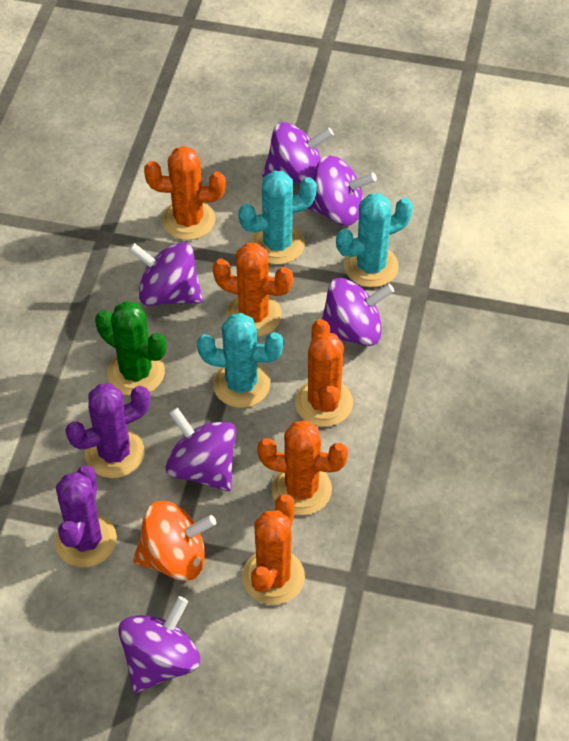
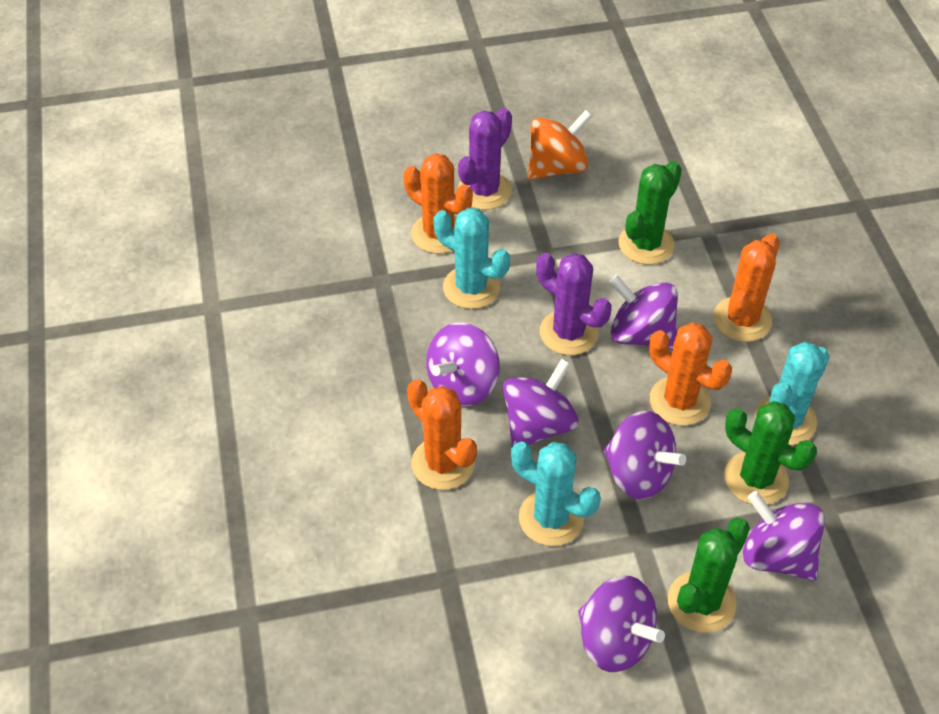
green cactus: [95,301,166,396] = 1 -> [618,161,682,265] [668,518,750,633] [724,401,817,505] = 3
orange cactus: [144,146,226,240] [213,243,293,337] [242,494,305,605] [257,420,348,515] [295,319,353,427] = 5 -> [403,153,473,254] [407,379,477,490] [649,322,732,426] [713,234,780,342] = 4

